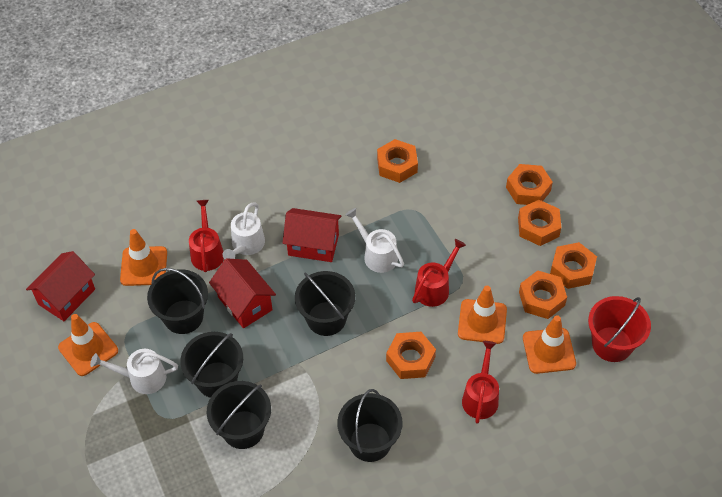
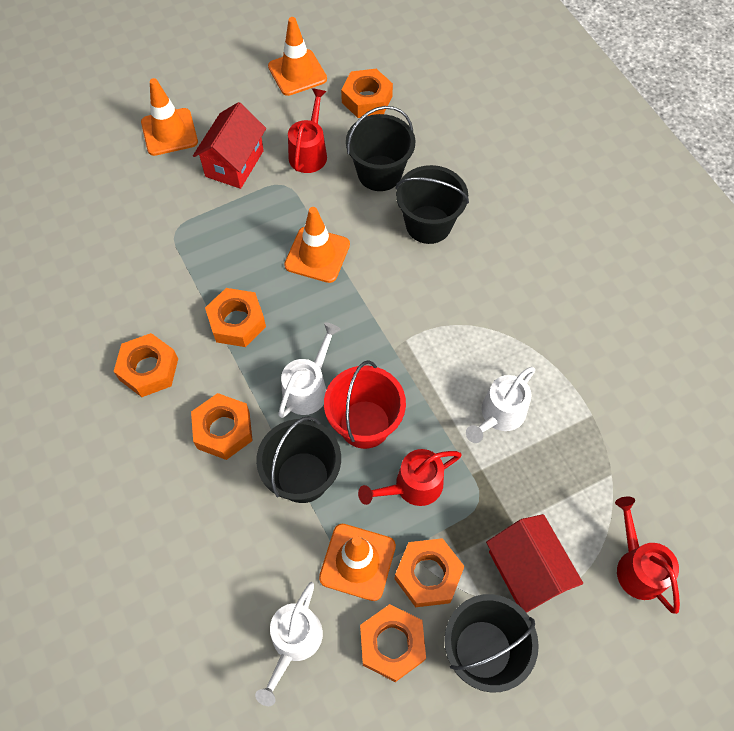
black bucket: [147,268,208,334] [180,332,243,398] [207,381,271,449] [295,271,355,336] [337,389,403,462] = 5 -> [256,416,341,503] [346,106,415,191] [395,165,469,244] [444,594,539,692] = 4
red house: [26,251,95,321] [209,258,276,328] [283,208,342,262] = 3 -> [193,102,266,189] [486,514,583,613] = 2

